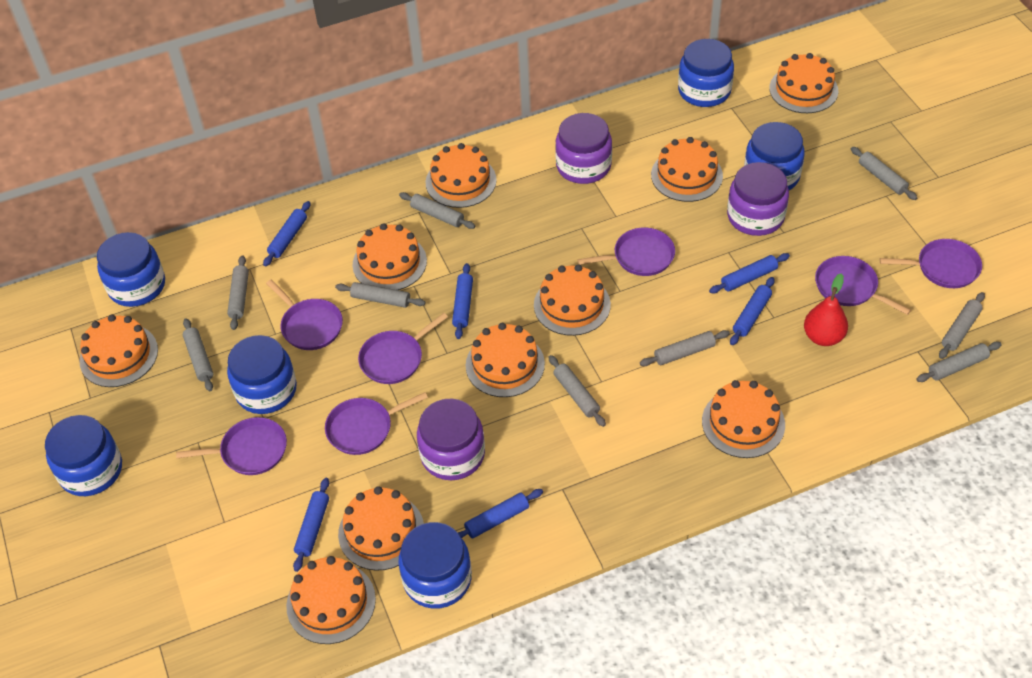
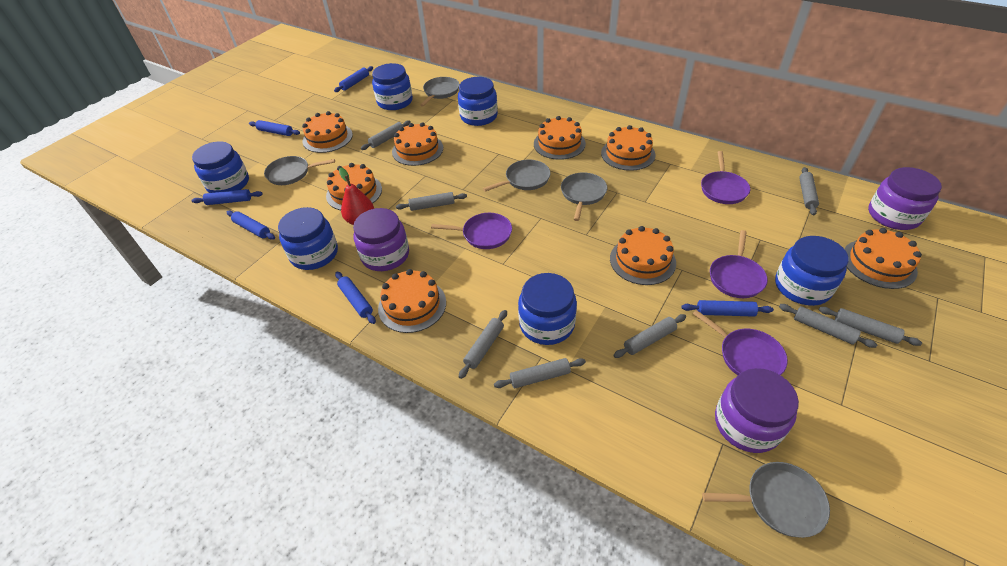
grey pan: none = 0 -> [264,156,335,185] [420,77,460,107] [483,160,551,192] [561,172,607,221] [702,462,830,538] = 5
grey rolling pin: [183,318,213,391] [227,255,249,330] [335,282,426,308] [399,192,475,229] [548,355,606,427] [640,330,730,366] [851,147,917,200] [917,342,1002,382] [939,292,985,359] = 9 -> [361,120,411,150] [396,192,467,211] [459,310,507,379] [494,358,586,388] [613,314,686,358] [779,304,877,348] [799,167,819,215] [819,307,922,346] = 8
orange cake: [80,314,158,387] [286,556,376,644] [338,486,424,571] [353,223,427,290] [425,143,497,208] [466,323,545,397] [534,264,611,336] [651,137,723,202] [702,380,785,458] [769,53,838,113] = 10 -> [302,111,353,153] [326,163,382,210] [378,269,446,333] [392,122,443,166] [534,116,586,160] [601,125,655,171] [610,226,676,285] [844,228,922,289] = 8
purple pan: [176,417,287,475] [266,280,343,350] [325,392,428,455] [358,313,448,384] [577,228,675,276] [815,256,911,315] [879,239,982,288] = 7 -> [431,213,512,249] [693,310,788,375] [701,151,750,204] [710,230,768,298] = 4

